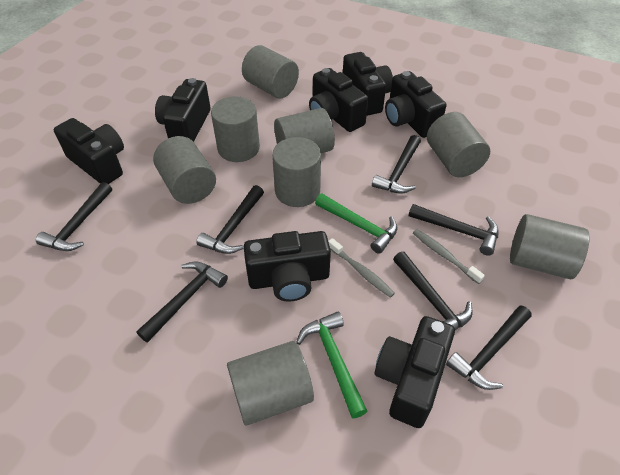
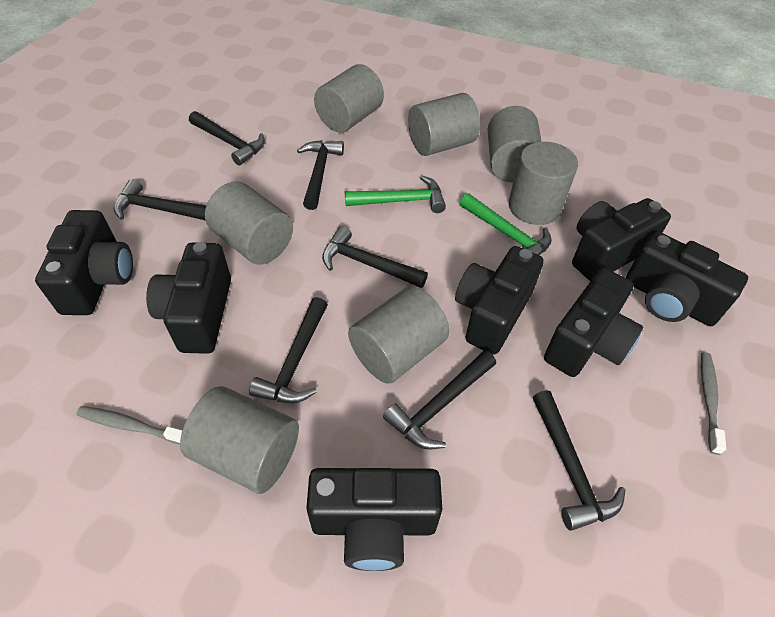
grey cylinder: [153,136,216,204] [211,96,260,162] [227,341,314,426] [242,45,299,99] [272,137,321,207] [274,108,335,153] [427,112,490,177] [510,214,589,279] = 8 -> [180,386,299,494] [205,181,293,264] [314,64,384,133] [348,286,449,384] [408,93,480,156] [488,106,542,182] [509,142,578,225] = 7

